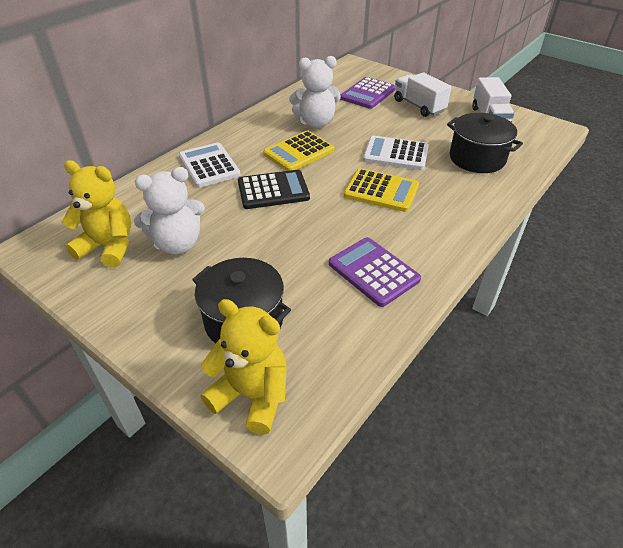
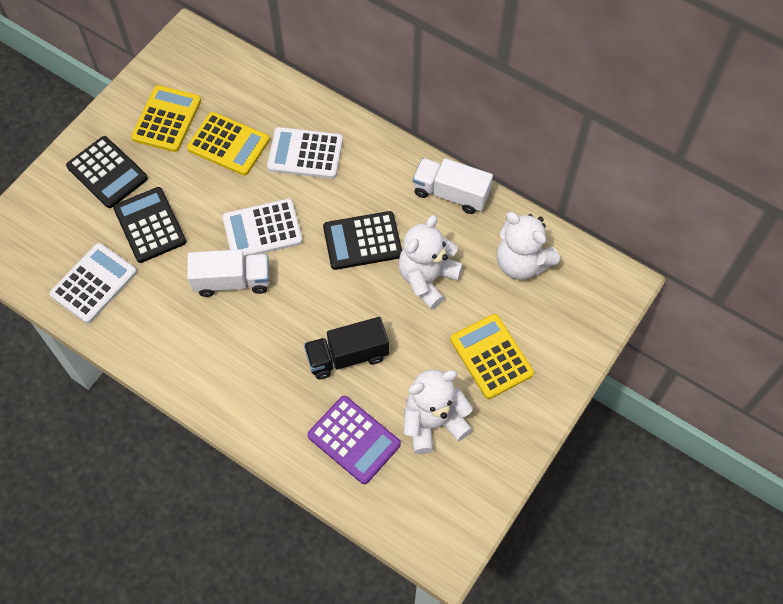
black calculator: [238,170,310,209] = 1 -> [66,136,148,208] [113,187,186,263] [323,211,402,270] = 3
black pot: [192,258,291,343] [447,113,523,173] = 2 -> none = 0
black truck: none = 0 -> [304,317,389,380] = 1
purple calculator: [329,237,421,307] [340,77,396,109] = 2 -> [307,396,401,484] = 1
white calculator: [179,143,241,188] [363,136,429,170] = 2 -> [49,243,137,323] [223,199,303,258] [267,127,343,179] = 3
white teddy bear: [134,167,205,254] [289,56,341,128] = 2 -> [398,215,463,310] [404,369,473,454] [497,212,560,280] = 3
yellow calculator: [263,131,335,171] [344,168,419,212] = 2 -> [131,85,201,152] [187,112,270,176] [450,314,534,399] = 3
yellow teddy bear: [61,160,131,268] [201,299,286,435] = 2 -> none = 0

